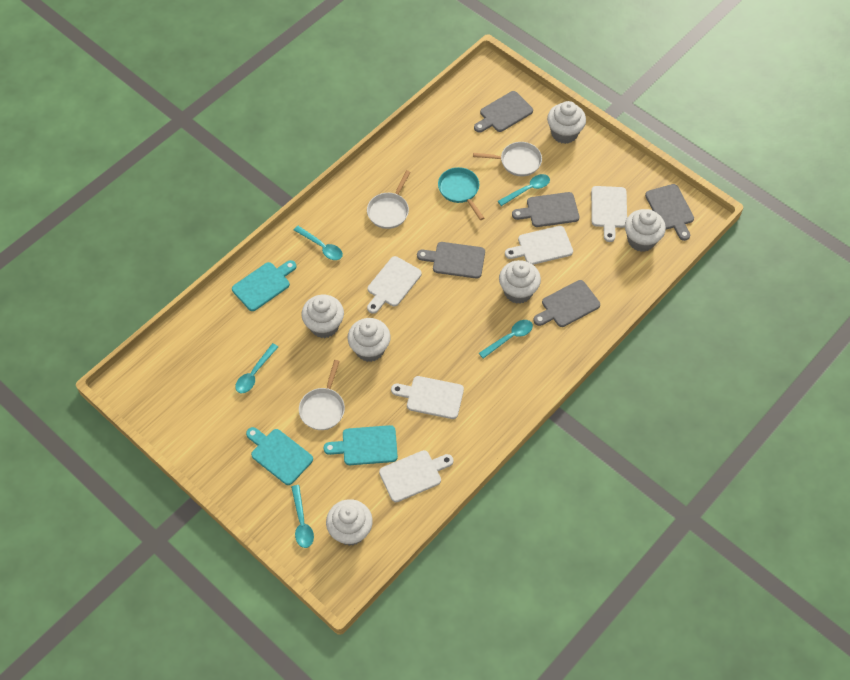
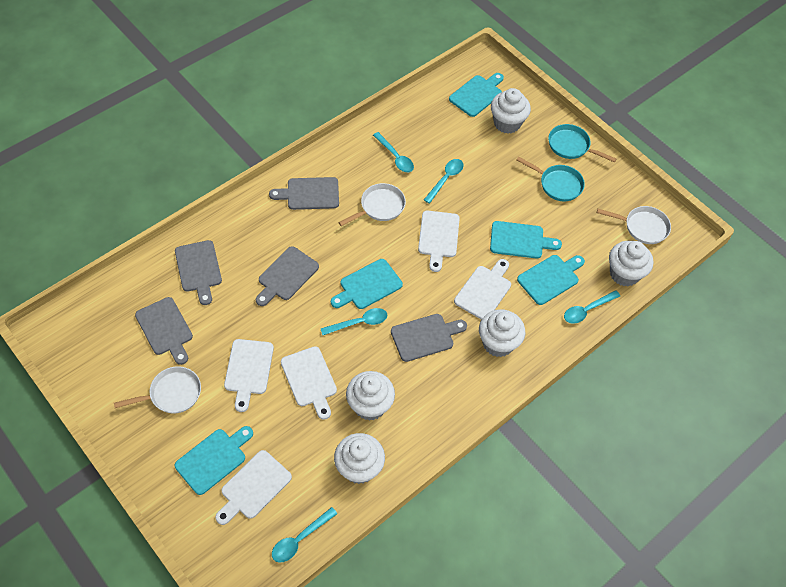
turquoise cutting board: [232,260,296,311] [246,427,313,485] [323,425,398,465] = 3 -> [175,426,253,495] [331,259,403,309] [449,73,504,117] [490,221,562,259] [517,255,585,305] = 5
turquoise pan: [438,167,484,220] = 1 -> [516,157,585,201] [548,124,617,162] = 2
white cupcake: [301,295,344,338] [326,499,373,546] [348,318,391,362] [499,260,541,304] [547,101,586,144] [625,209,666,252] = 6 -> [334,433,385,484] [346,371,395,421] [479,309,525,357] [491,88,531,134] [609,241,653,286] = 5

